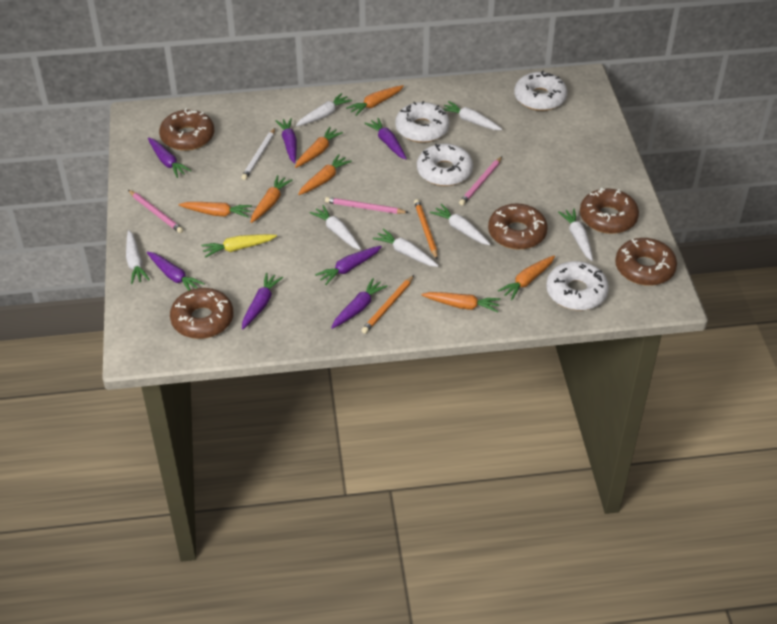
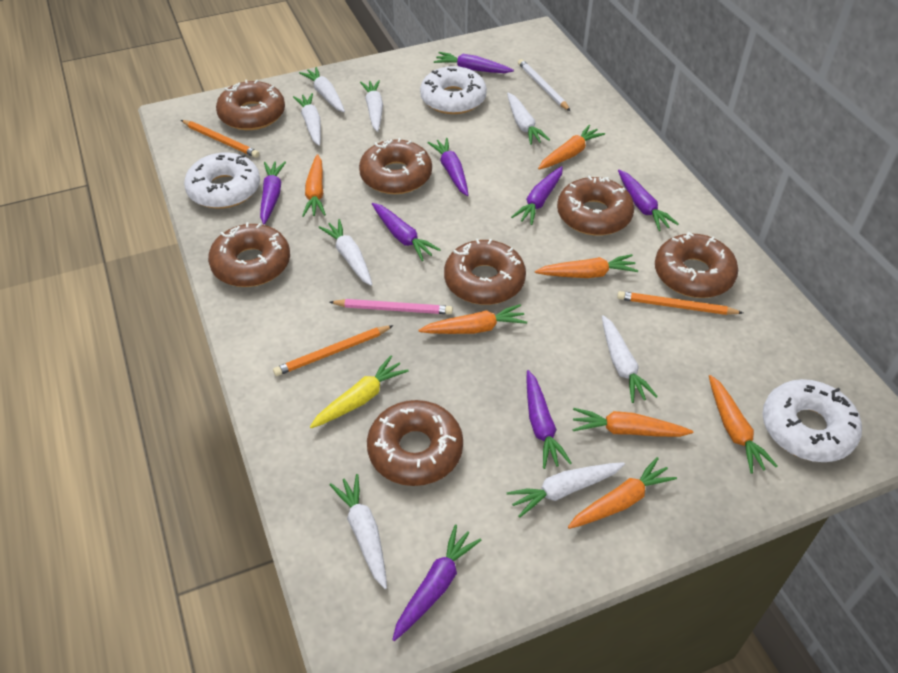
brown donut: [159,108,214,151] [170,288,233,339] [488,203,548,250] [580,188,639,234] [615,238,677,286] = 5 -> [208,222,290,287] [216,80,285,130] [359,138,432,194] [367,400,463,486] [444,239,526,305] [557,176,634,236] [655,232,738,298] = 7
orange pencil: [361,275,414,334] [414,199,438,260] = 2 -> [181,120,260,158] [273,325,394,376] [617,291,743,315] = 3
pink pencil: [128,190,183,233] [325,197,409,214] [459,157,502,205] = 3 -> [329,299,453,314] = 1
purple carrot: [147,251,205,291] [148,138,191,178] [242,273,283,329] [276,118,297,164] [315,246,382,285] [331,278,388,329] [364,118,407,160] = 7 -> [260,161,286,225] [372,203,441,261] [392,525,482,641] [427,138,468,196] [434,52,514,73] [511,166,563,225] [526,370,572,469] [618,170,679,231] = 8
white carrot: [126,230,150,284] [296,93,352,126] [309,205,361,250] [373,228,439,267] [430,204,490,245] [443,101,502,130] [558,209,593,261] = 7 -> [293,93,321,146] [299,67,345,112] [318,219,372,286] [330,474,387,589] [360,80,383,132] [507,93,550,145] [507,462,625,518] [602,315,658,403] = 8
white donut: [395,101,450,143] [417,143,473,186] [514,70,567,111] [546,261,609,310] = 4 -> [184,152,260,209] [420,66,487,114] [763,379,862,462] = 3

